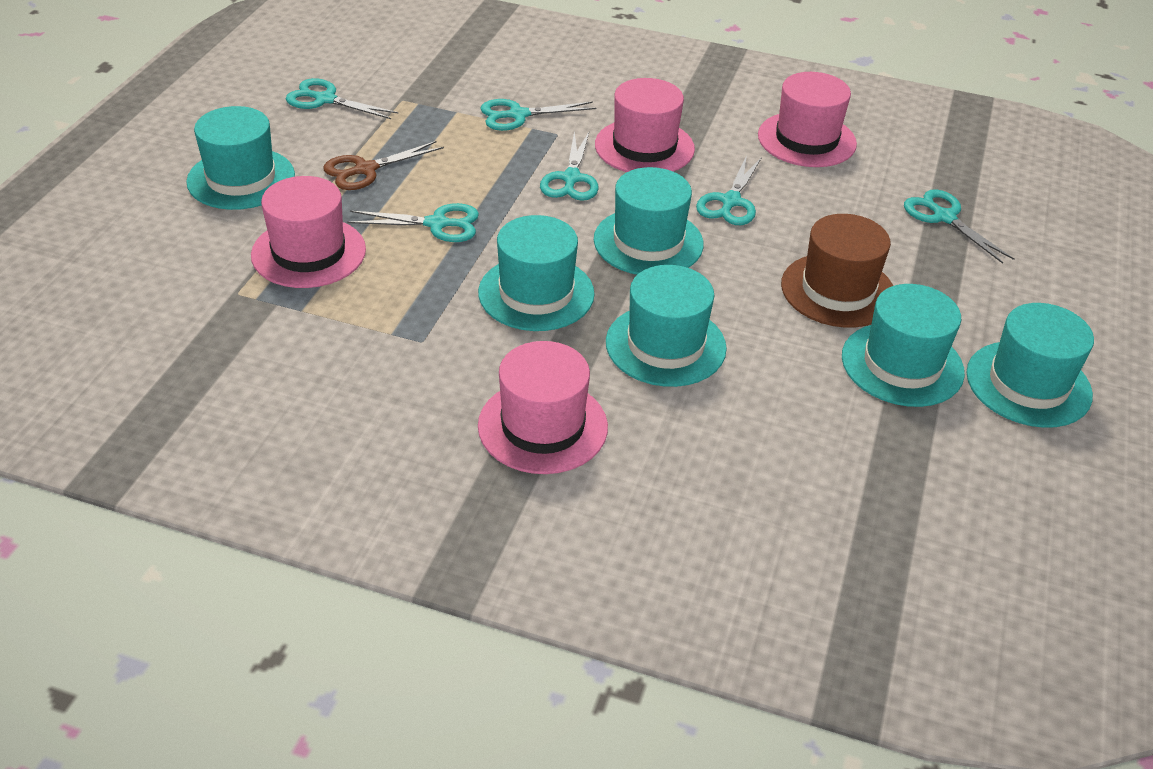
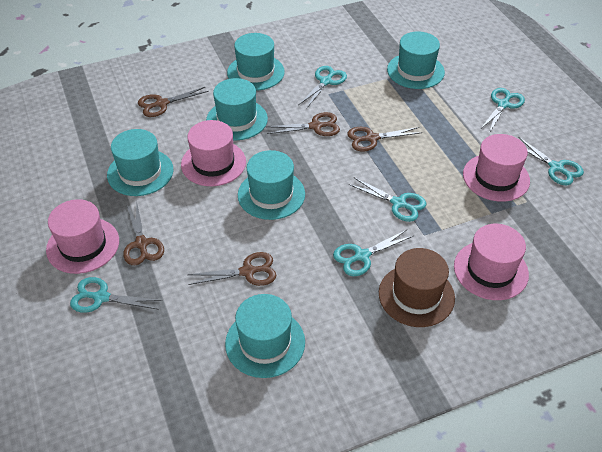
brown scissors: [323,141,444,190] = 1 -> [123,204,164,265] [138,87,209,117] [188,252,276,286] [265,112,340,136] [347,127,422,152] = 5

